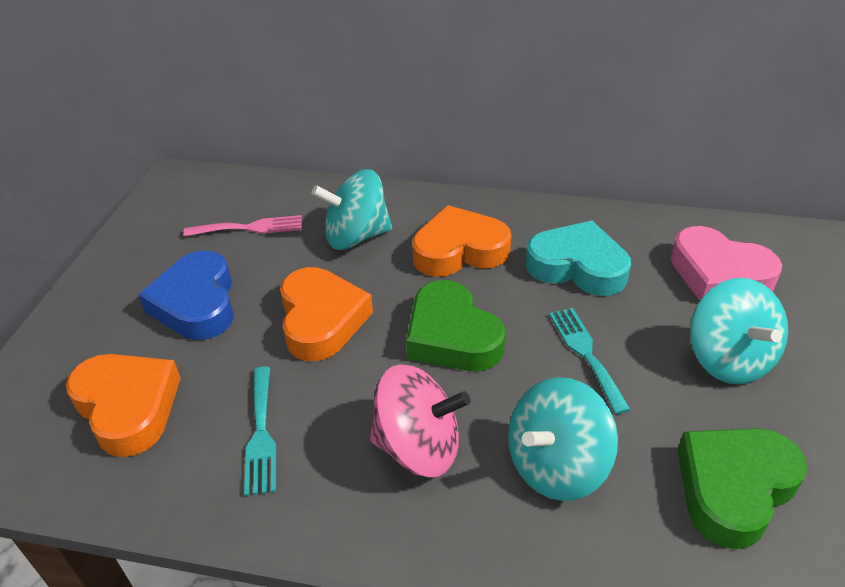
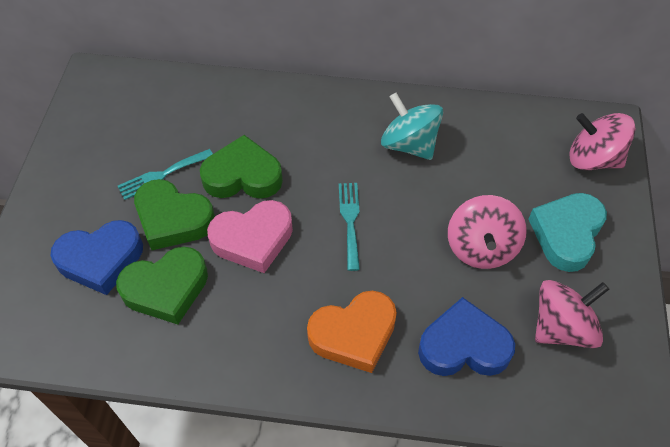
blue heart: [138,251,234,340] = 1 -> [51,220,143,295] [418,297,515,376] = 2
green heart: [406,280,505,371] [677,428,807,549] = 2 -> [116,247,208,324] [134,179,215,250] [200,135,283,199] = 3
orange heart: [66,354,181,457] [280,267,373,361] [412,205,511,277] = 3 -> [307,290,397,373] = 1
pink fork: [183,215,302,237] = 1 -> none = 0
pink spinning top: [370,364,471,477] = 1 -> [448,195,527,269] [535,280,609,349] [569,113,636,170] = 3
turquoise spinning top: [311,169,392,250] [508,377,618,501] [690,278,788,384] = 3 -> [381,93,443,160] = 1

